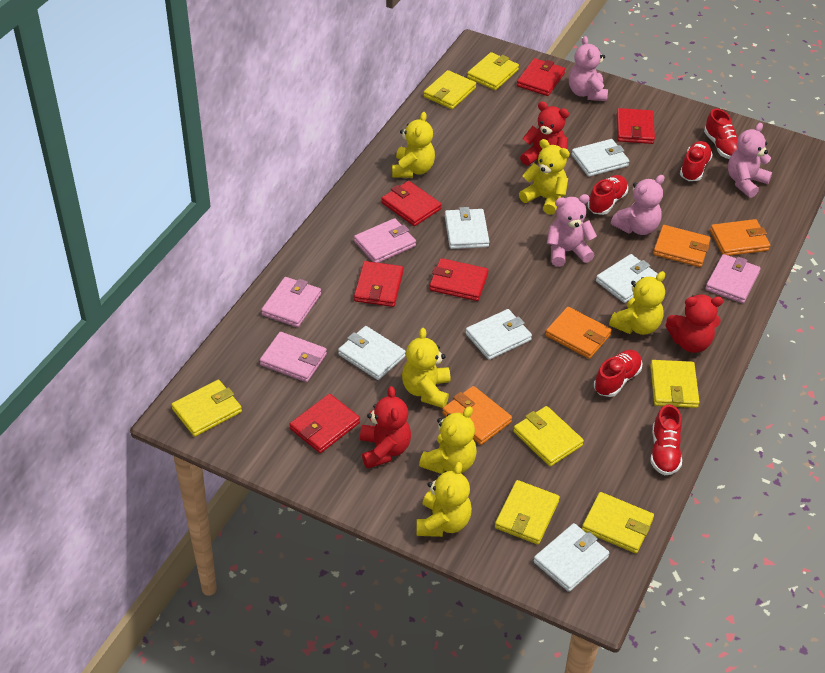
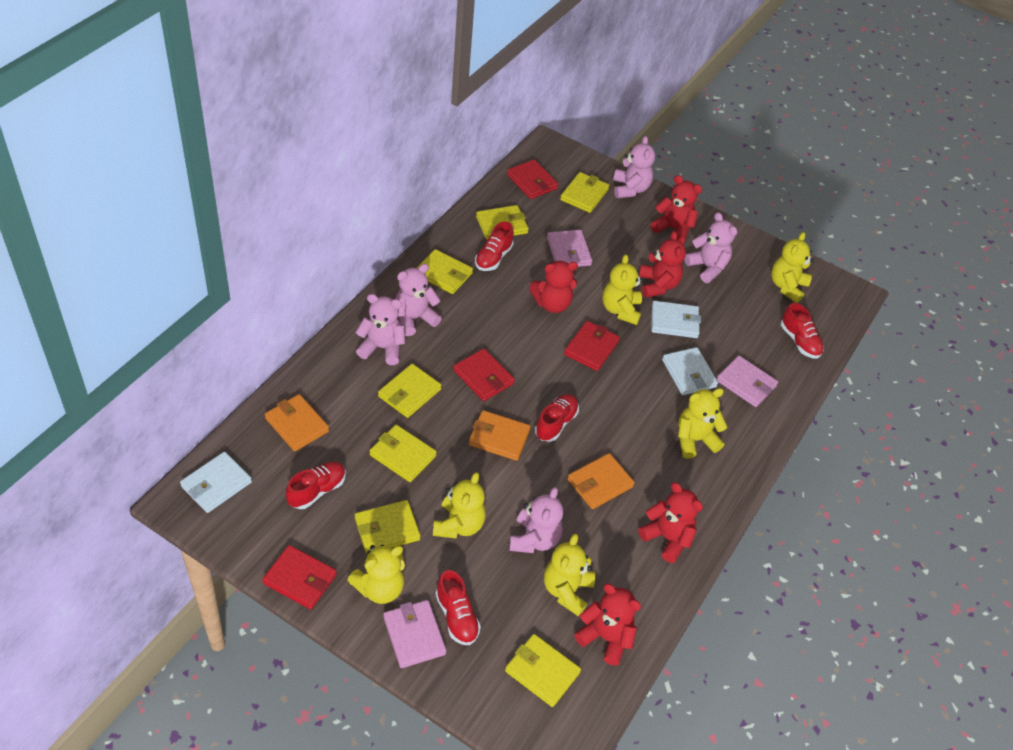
orange wallet: [442,386,512,445] [545,307,612,359] [653,225,711,267] [710,219,770,256] = 4 -> [265,394,329,451] [469,410,531,461] [568,453,635,509] = 3
pink teddy bear: [547,194,597,267] [569,36,608,101] [611,175,664,235] [728,123,772,198] = 4 -> [355,294,406,365] [396,264,442,336] [509,487,563,553] [613,136,655,198] [684,212,737,283] = 5
pink wallet: [260,332,327,382] [261,277,321,327] [354,218,416,263] [705,254,761,303] = 4 -> [384,600,446,668] [547,230,592,267] [717,356,778,407] = 3
red teddy bear: [360,386,411,469] [520,101,569,166] [665,294,723,353] = 3 -> [529,261,578,313] [574,584,641,666] [638,482,703,563] [639,231,686,298] [651,175,702,243] = 5
red wallet: [290,394,360,453] [354,261,403,307] [381,181,442,226] [429,258,489,301] [517,58,565,96] [617,108,655,144] = 6 -> [262,545,337,610] [453,348,515,401] [507,159,558,199] [564,321,620,371] = 4
white wallet: [338,326,406,380] [445,207,489,249] [465,309,532,360] [534,523,609,592] [571,139,629,177] [596,254,658,303] = 6 -> [180,452,252,513] [651,301,701,338] [662,347,718,395] = 3

